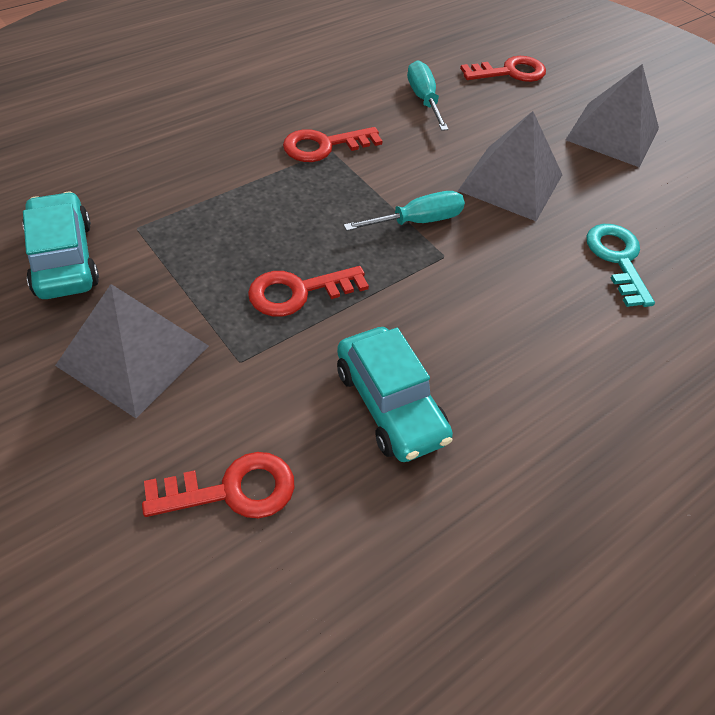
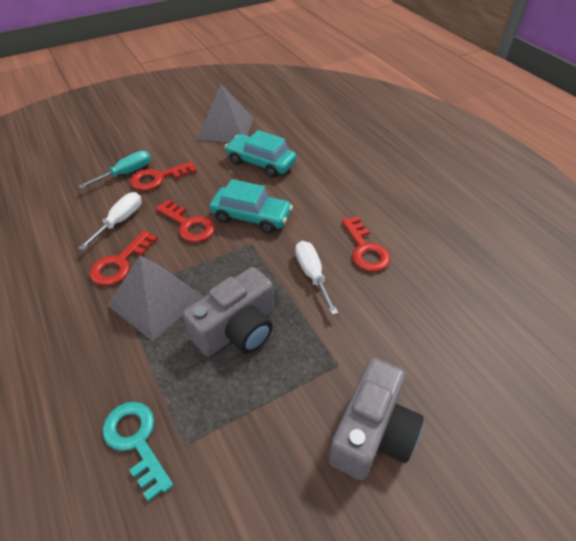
grey camera: none = 0 -> [183,267,274,356] [328,358,424,480] = 2
grey pyramid: [55,284,209,418] [458,111,562,221] [566,64,659,168] = 3 -> [107,255,204,341] [197,84,253,142] = 2
turquoise screwdriver: [344,191,465,231] [407,60,449,131] = 2 -> [78,151,151,189] = 1
white screwdriver: none = 0 -> [79,192,141,250] [295,241,338,315] = 2

